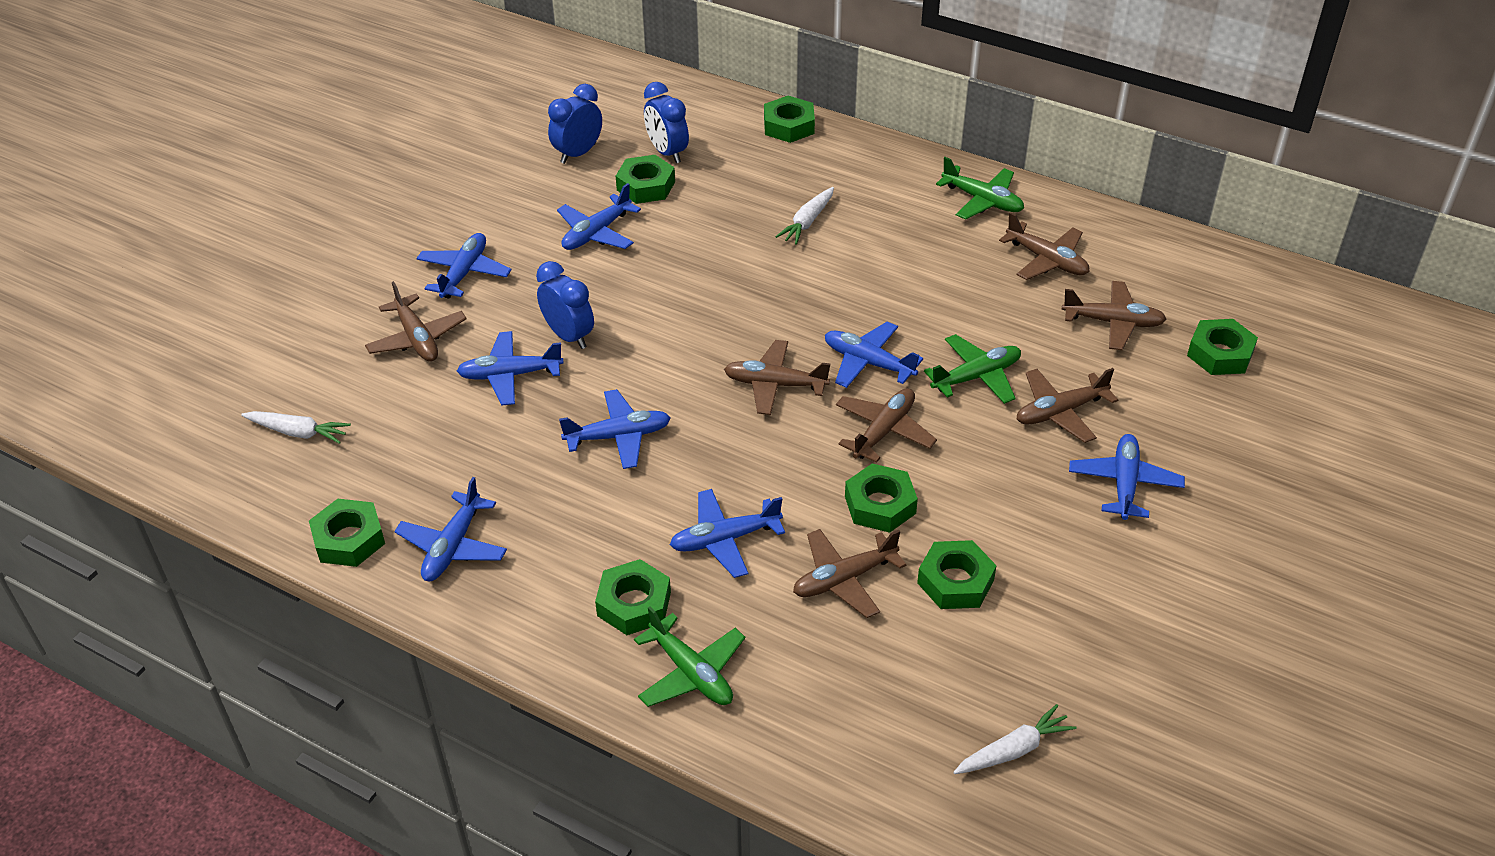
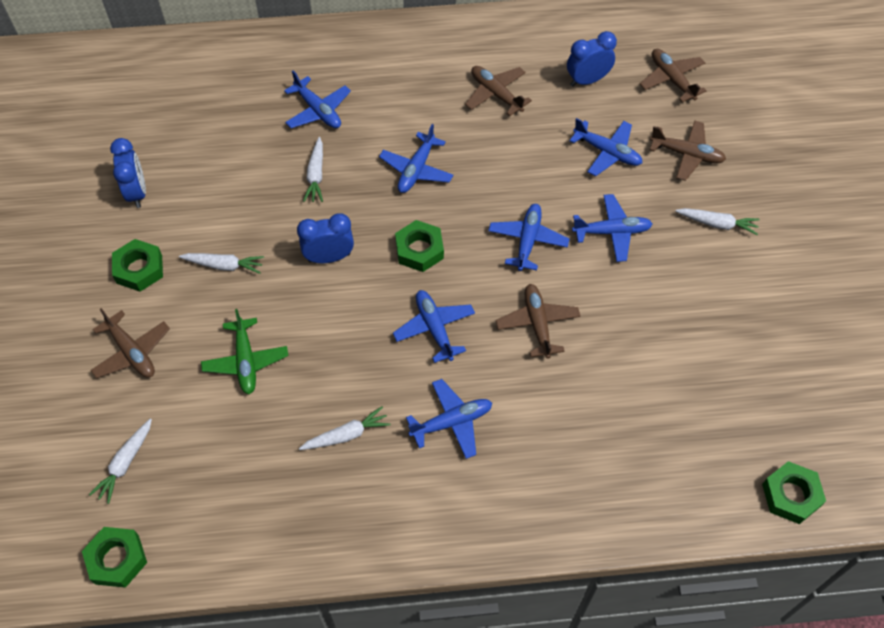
blue plane: [394,477,507,581] [416,233,512,299] [457,331,564,406] [557,183,641,250] [559,389,671,469] [670,489,785,578] [825,322,923,388] [1069,434,1185,520] = 8 -> [284,71,351,128] [379,124,453,193] [393,290,475,363] [406,379,492,459] [488,204,569,271] [569,118,643,176] [572,194,652,262] = 7
brown plane: [365,281,467,362] [724,340,830,415] [793,529,906,618] [836,388,937,463] [999,212,1089,280] [1017,368,1118,443] [1062,281,1166,350] = 7 -> [90,308,170,378] [465,66,532,116] [496,284,581,359] [640,49,707,102] [650,120,726,181] = 5
green nut: [309,499,385,567] [595,559,671,635] [616,155,675,204] [764,96,815,143] [845,464,918,533] [917,540,997,609] [1187,319,1258,375] = 7 -> [82,527,147,588] [112,239,163,292] [395,220,444,272] [762,461,826,524] = 4
green plane: [634,607,745,707] [924,334,1021,404] [936,157,1024,220] = 3 -> [201,309,288,394] = 1
white carrot: [241,411,351,444] [775,187,834,245] [953,704,1077,774] = 3 -> [89,418,152,504] [179,253,264,274] [299,406,391,450] [303,137,323,202] [675,208,760,235] = 5

